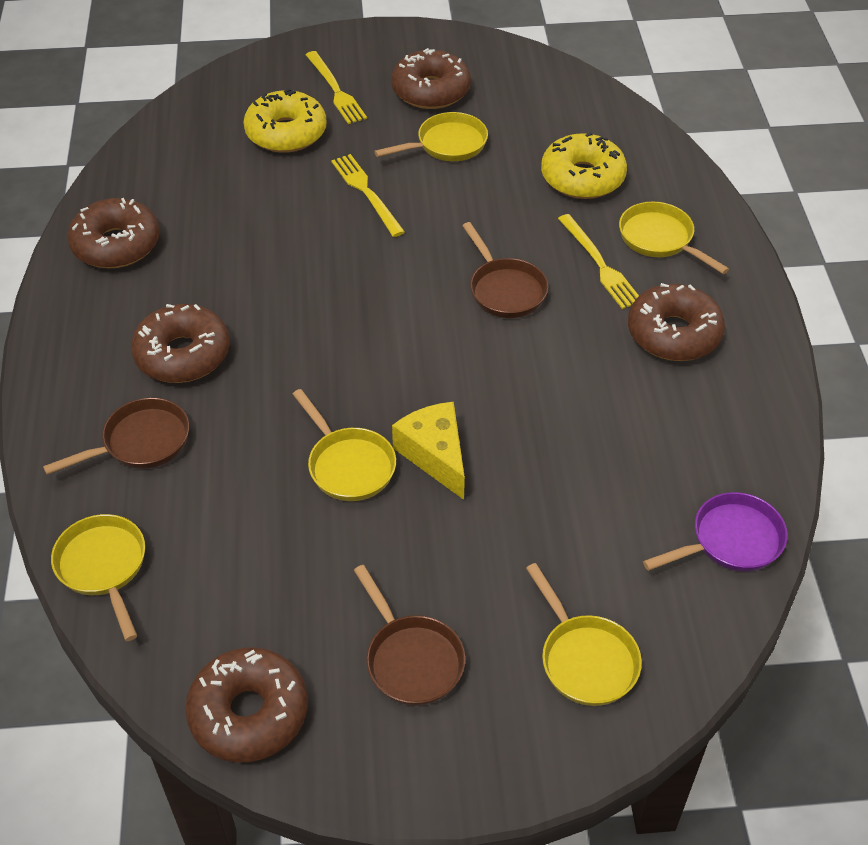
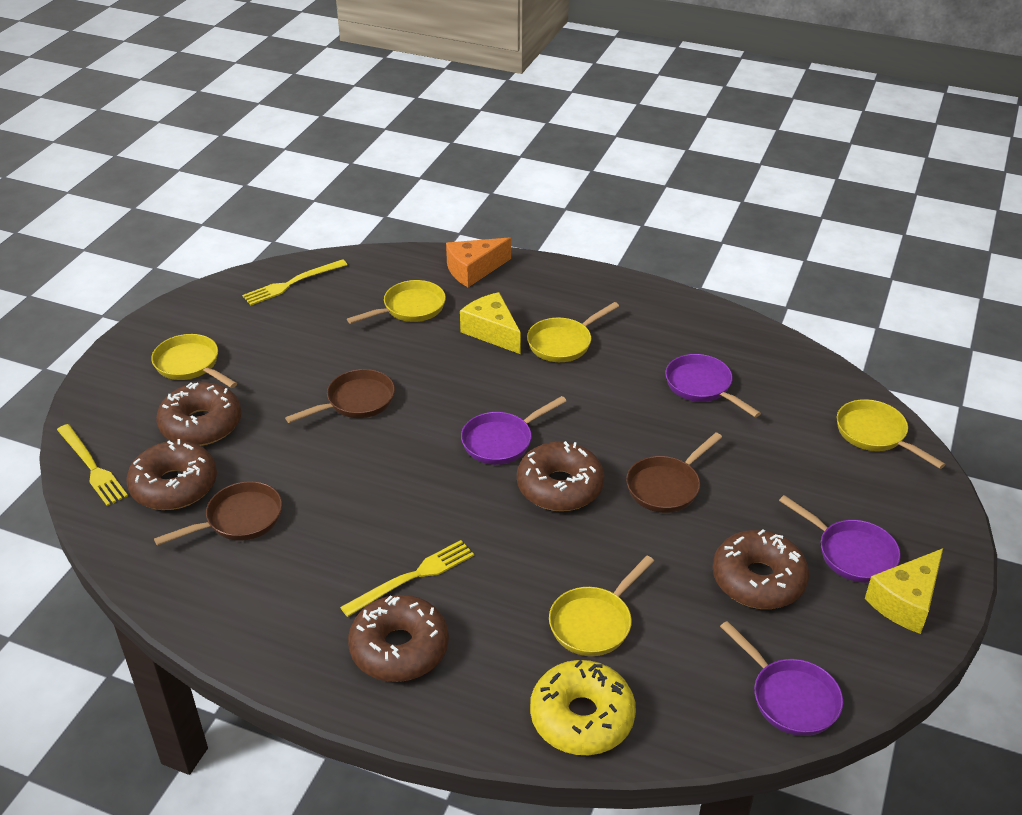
orange cheese: none = 0 -> [446,237,511,287] = 1
purple pan: [643,492,787,571] = 1 -> [461,396,566,465] [665,354,761,418] [720,621,843,736] [779,495,901,583] = 4
yellow cheese: [392,402,465,500] = 1 -> [460,292,521,354] [865,548,943,634] = 2
yellow donut: [244,89,326,153] [541,132,627,199] = 2 -> [530,660,636,755] = 1

